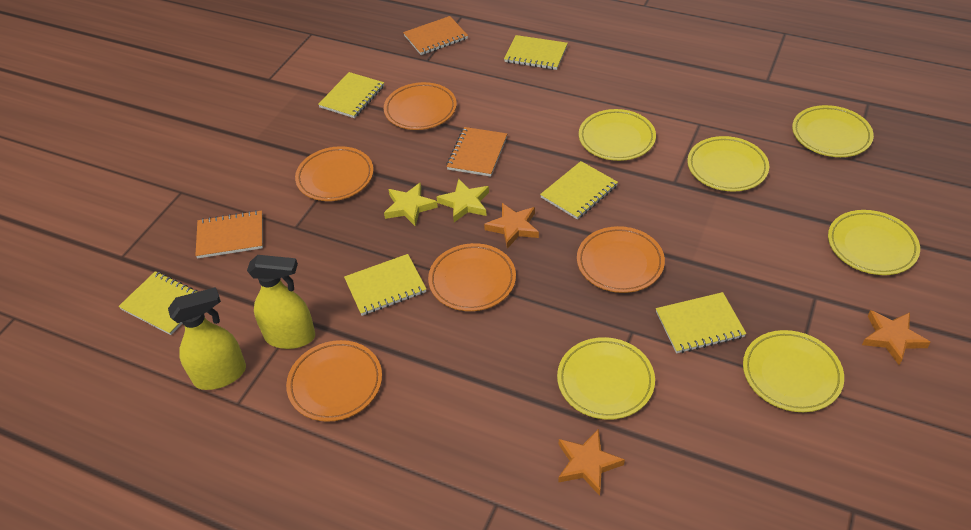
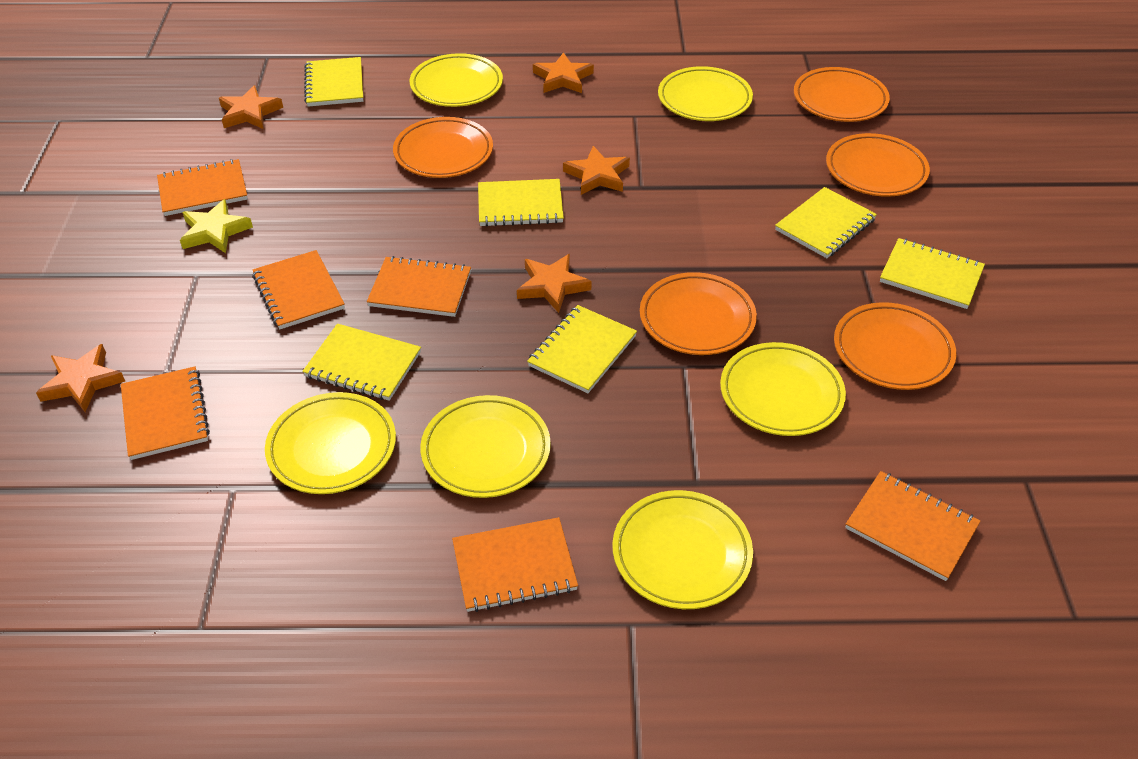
orange notebook: [195,210,263,258] [403,16,468,55] [446,127,507,177] = 3 -> [121,366,210,460] [157,159,248,216] [252,250,345,329] [367,256,471,317] [452,517,578,612] [845,471,981,581] = 6
orange star: [484,203,539,248] [558,429,625,496] [862,310,931,365] = 3 -> [36,344,125,412] [219,85,283,129] [517,254,592,313] [533,52,594,93] [563,146,630,195] = 5
yellow spray bottle: [168,287,246,390] [247,255,315,349] = 2 -> none = 0
yellow star: [384,182,438,227] [437,179,489,222] = 2 -> [180,199,253,253] = 1

